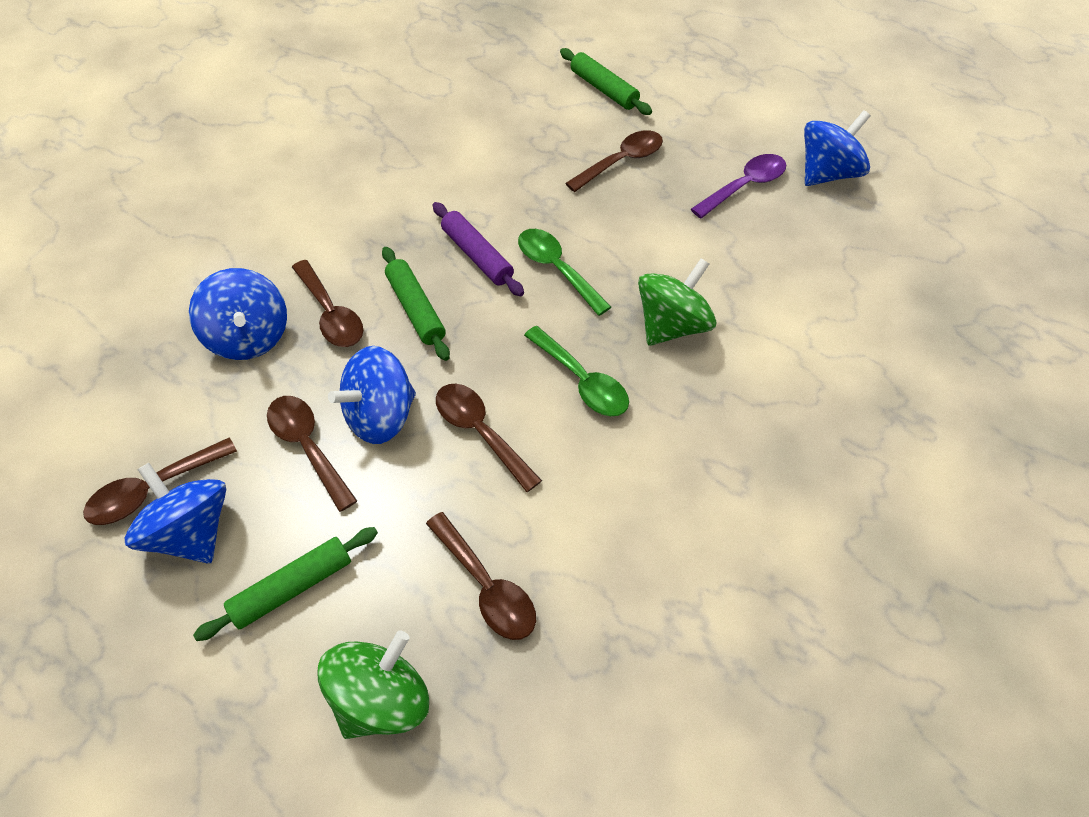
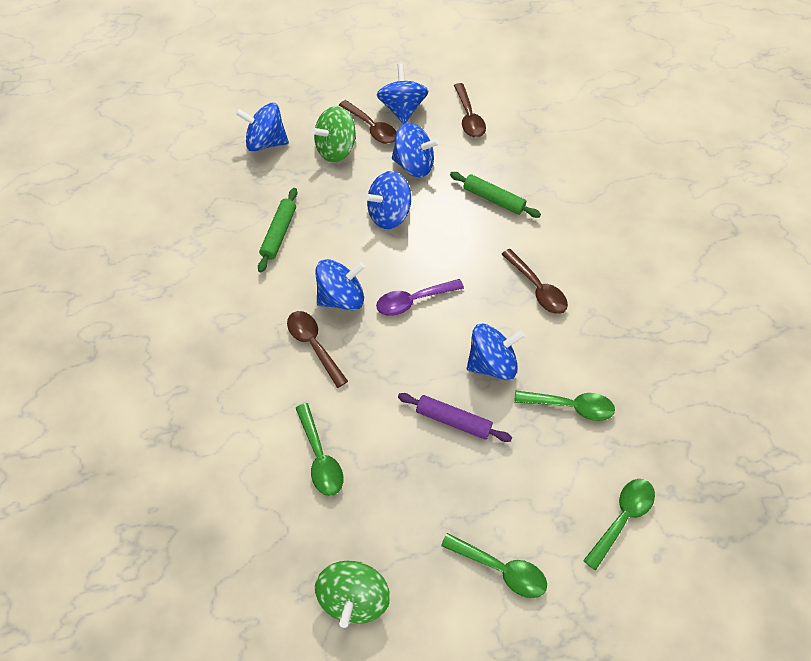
blue spinning top: [125,463,226,563] [189,268,287,360] [328,346,416,444] [804,110,871,186] = 4 -> [235,103,289,152] [315,259,365,311] [365,171,411,229] [376,64,428,124] [392,123,439,177] [467,324,525,380] = 6
brown spoon: [83,437,237,525] [267,396,357,512] [292,260,363,347] [426,512,536,640] [436,384,542,492] [565,130,663,192] = 6 -> [287,311,348,388] [339,100,397,144] [454,83,486,138] [501,249,568,314] = 4
green rolling pin: [193,527,378,641] [382,247,450,361] [560,48,652,115] = 3 -> [258,188,297,273] [450,172,541,218] = 2
green spoon: [518,229,611,316] [524,326,629,416] = 2 -> [296,403,343,496] [441,533,547,598] [514,391,615,421] [583,479,655,571] = 4

